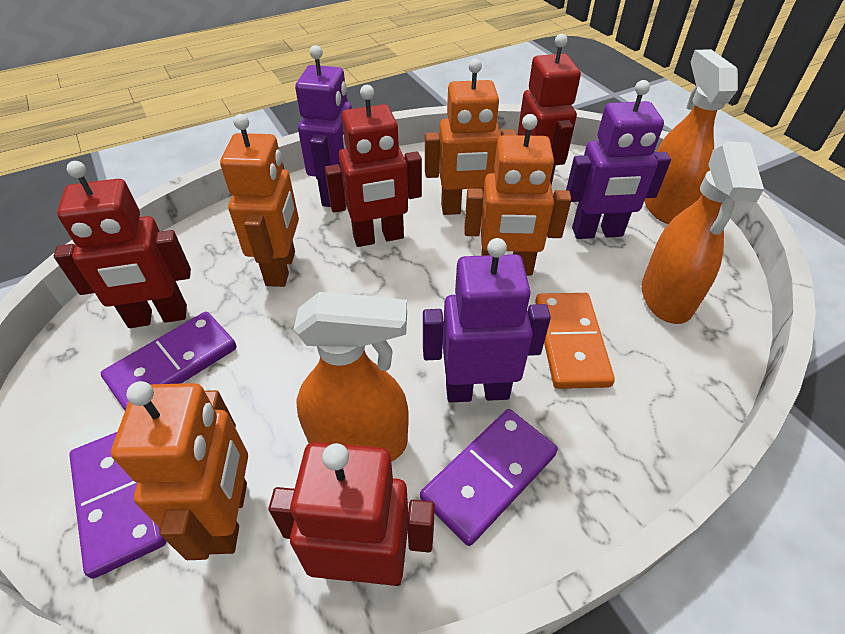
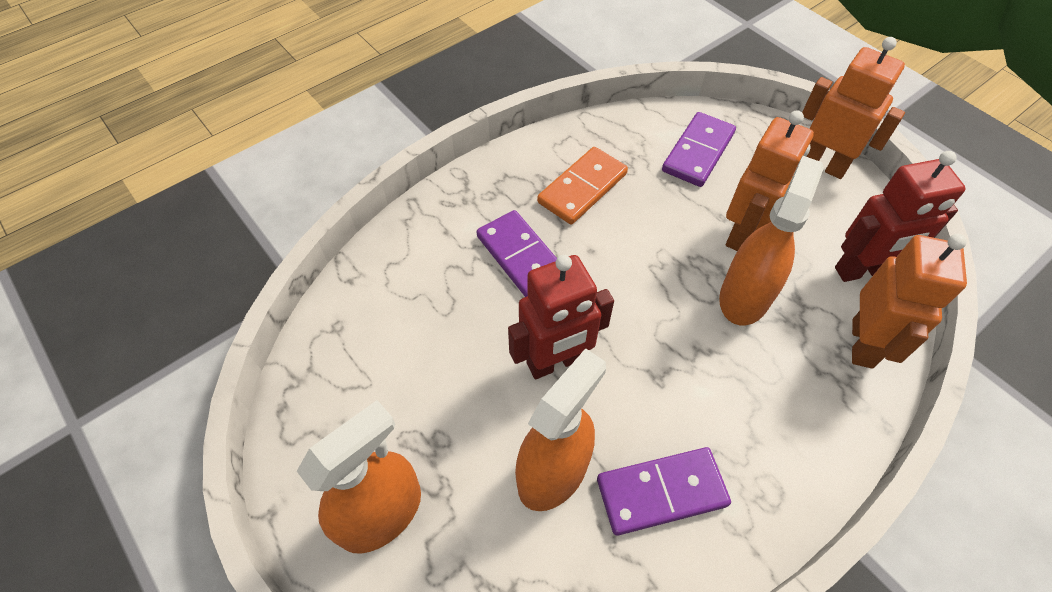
orange robot: [111,381,248,560] [220,114,299,287] [425,59,516,215] [464,114,572,276] = 4 -> [726,110,814,251] [802,37,905,179] [852,234,967,369] = 3
purple robot: [295,45,352,207] [423,238,551,403] [566,80,671,239] = 3 -> none = 0
red robot: [54,161,191,328] [269,442,435,586] [325,85,422,247] [517,34,581,185] = 4 -> [508,255,614,379] [835,151,966,282] = 2

